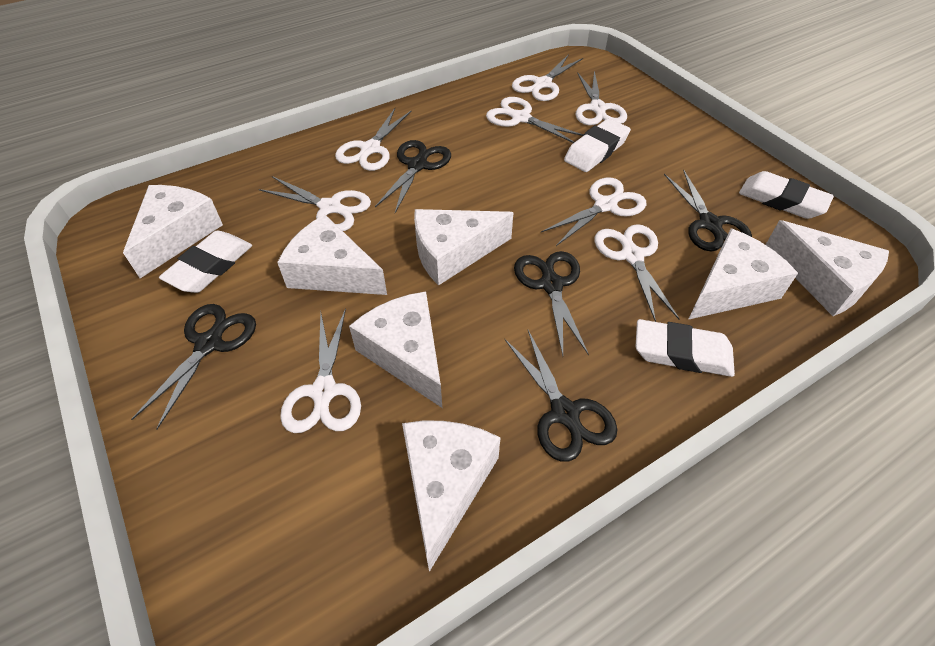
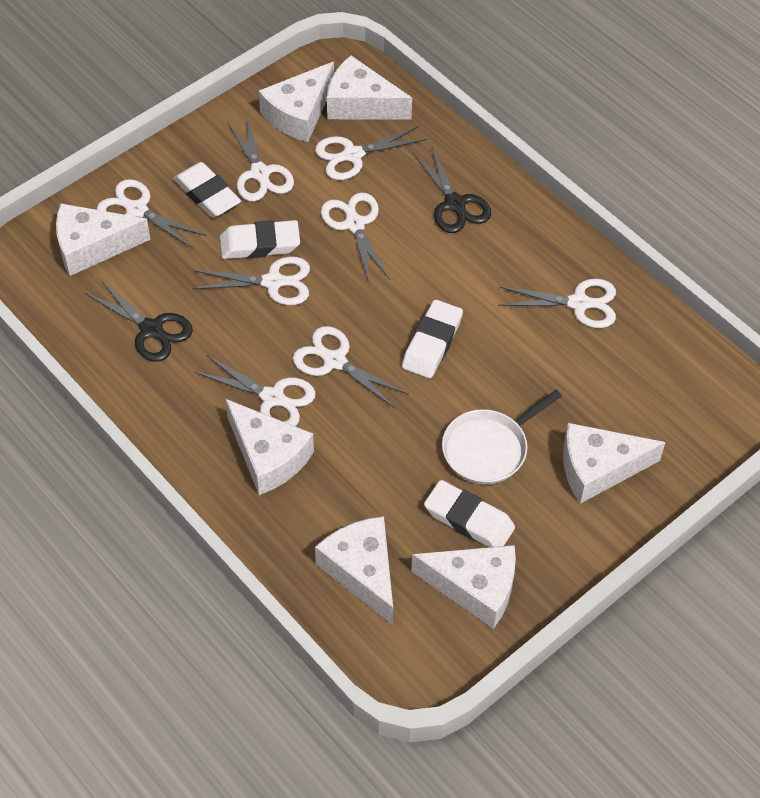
black scissors: [131,304,256,429] [375,140,451,213] [504,330,618,462] [514,251,589,356] [664,169,752,251] = 5 -> [85,280,193,362] [413,147,491,233] = 2
white pan: none = 0 -> [442,390,562,484] = 1

